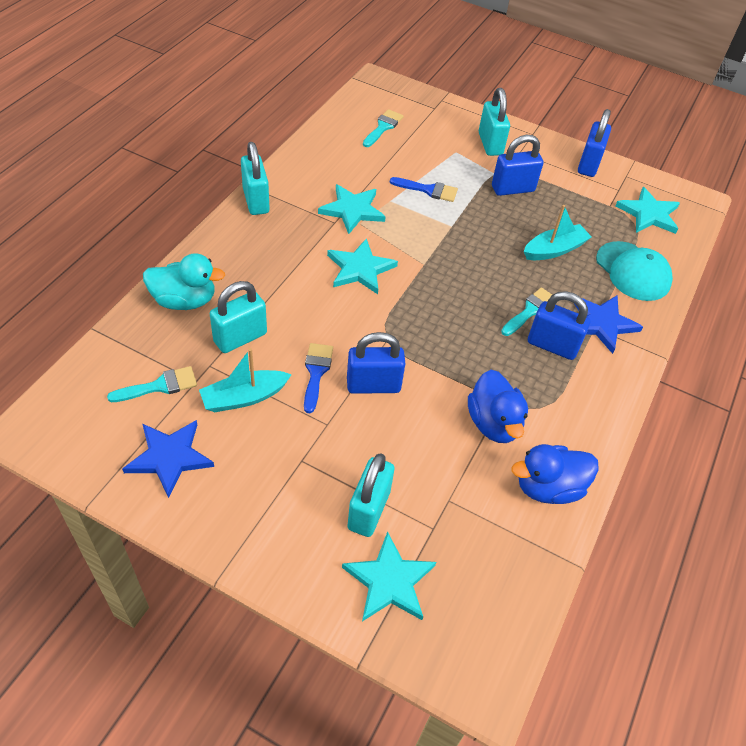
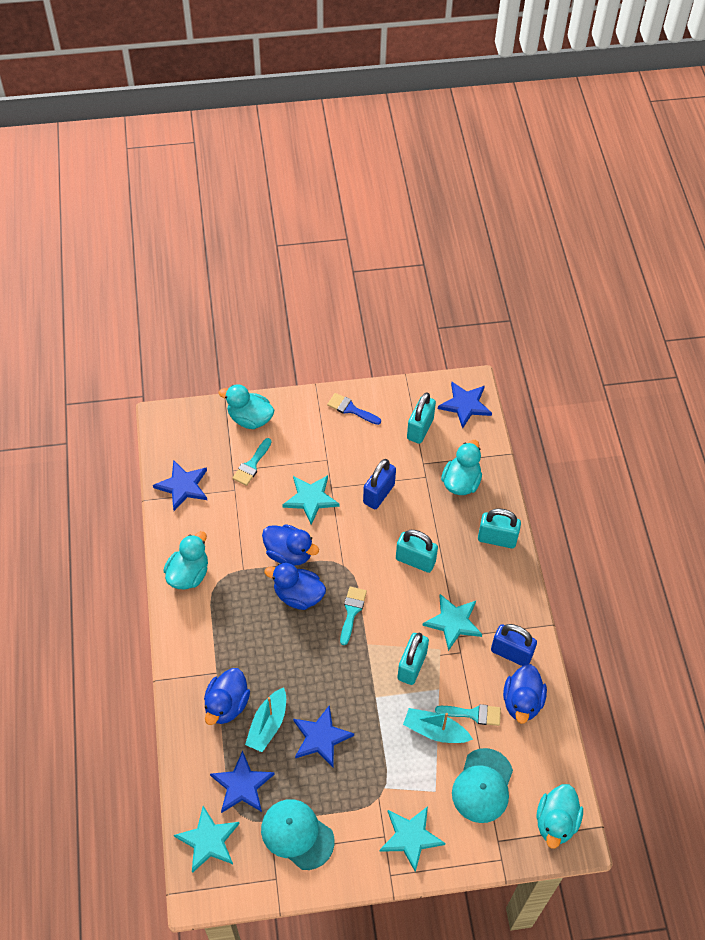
blue brush: [304,343,333,413] [390,177,458,202] = 2 -> [327,393,381,425] = 1
blue duck: [468,370,528,443] [512,444,599,504] = 2 -> [204,668,250,725] [262,524,319,566] [265,563,326,610] [503,664,547,724] = 4
blue padlock: [347,332,405,394] [492,135,544,196] [528,291,591,360] [578,109,611,177] = 4 -> [363,459,396,509] [491,624,537,666] = 2
blue star: [122,420,214,498] [575,296,643,354] = 2 -> [153,460,207,511] [210,750,275,813] [293,705,354,767] [438,382,492,428] = 4
turquoise cap: [596,241,673,301] = 1 -> [261,799,334,870] [452,748,513,823] = 2
turquoise duck: [143,254,225,310] = 1 -> [163,531,208,589] [218,384,274,429] [441,440,482,495] [537,784,583,849] = 4

